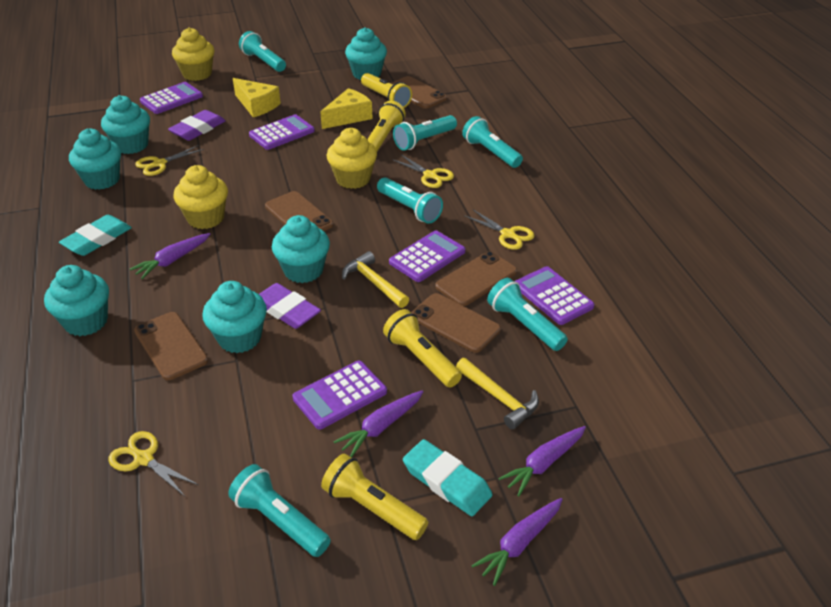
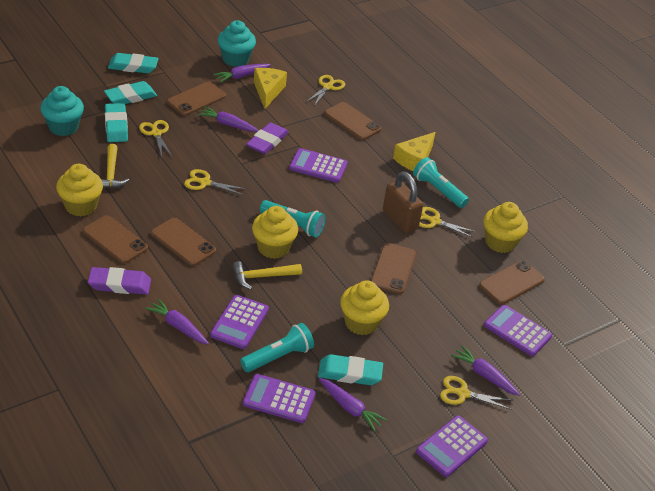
brown padlock: none = 0 -> [383,171,423,233] = 1
brown phone: [134,312,208,380] [265,191,333,231] [391,76,447,109] [411,293,501,353] [435,251,517,306] = 5 -> [83,215,148,264] [151,218,216,266] [167,82,226,116] [324,102,381,140] [371,243,416,294] [479,260,545,305] = 6
purple carrot: [130,233,210,279] [334,390,424,458] [471,498,563,586] [498,426,586,496] = 4 -> [145,298,209,345] [198,106,259,132] [213,64,271,83] [319,378,387,432] [451,345,520,396] = 5
turquoise cupcake: [44,265,109,336] [69,128,121,190] [101,95,150,154] [202,281,267,353] [272,215,330,283] [345,27,387,80] = 6 -> [40,86,84,136] [217,20,256,67] = 2
turquoise eraser: [59,215,132,256] [403,439,492,516] = 2 -> [104,81,157,104] [105,103,128,142] [108,53,159,73] [318,354,383,385] = 4
turquoise flashlight: [228,464,331,557] [239,31,286,72] [377,177,443,224] [393,115,457,151] [462,116,523,168] [487,278,568,351] = 6 -> [240,323,314,372] [260,200,325,237] [413,157,469,208] = 3
yellow cupcake: [172,27,215,81] [173,165,228,229] [327,128,377,189] = 3 -> [56,164,103,216] [252,206,298,259] [340,280,389,335] [484,202,528,253] = 4
yellow flashlight: [321,454,428,540] [361,73,412,108] [367,101,406,152] [383,309,462,387] = 4 -> none = 0
yellow scissors: [108,431,199,496] [135,145,204,176] [392,154,454,188] [464,209,535,250] = 4 -> [139,120,172,156] [184,169,246,195] [306,75,345,106] [419,207,476,238] [440,376,513,410] = 5

